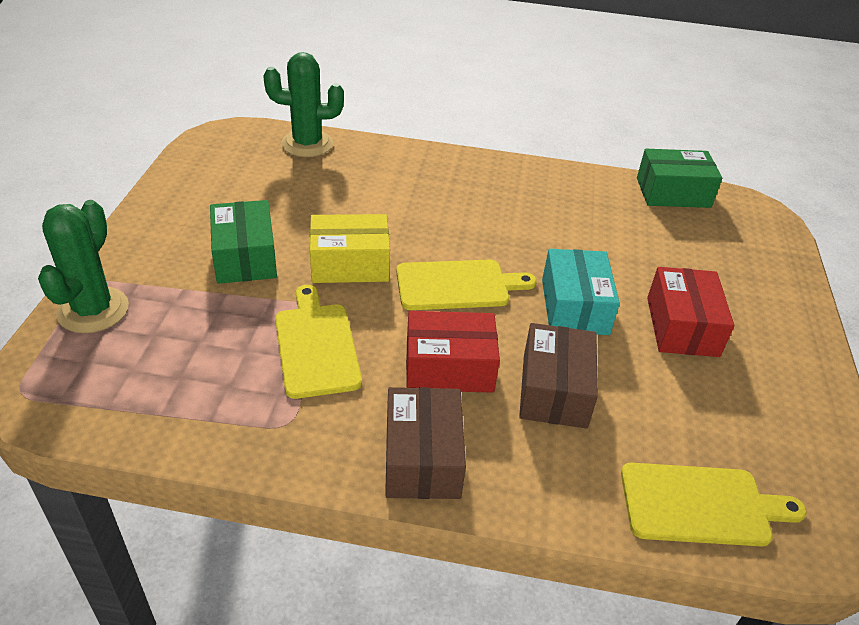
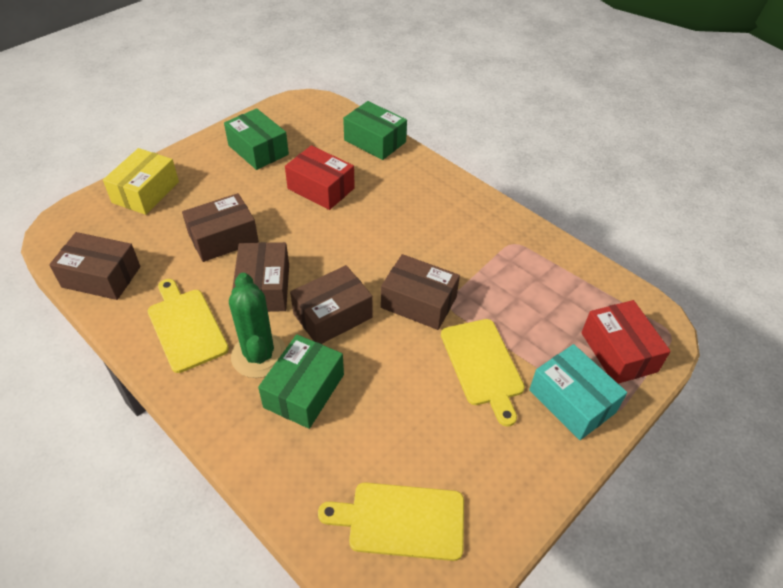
brown box: [385,387,466,499] [519,323,598,428] = 2 -> [49,232,140,300] [182,193,259,262] [232,242,289,312] [290,265,373,344] [381,254,460,330] = 5
green box: [210,200,277,284] [637,149,722,208] = 2 -> [224,108,289,170] [258,334,344,429] [343,101,407,160] = 3
green cactus: [38,200,129,333] [263,52,344,157] = 2 -> [229,273,286,378] = 1

